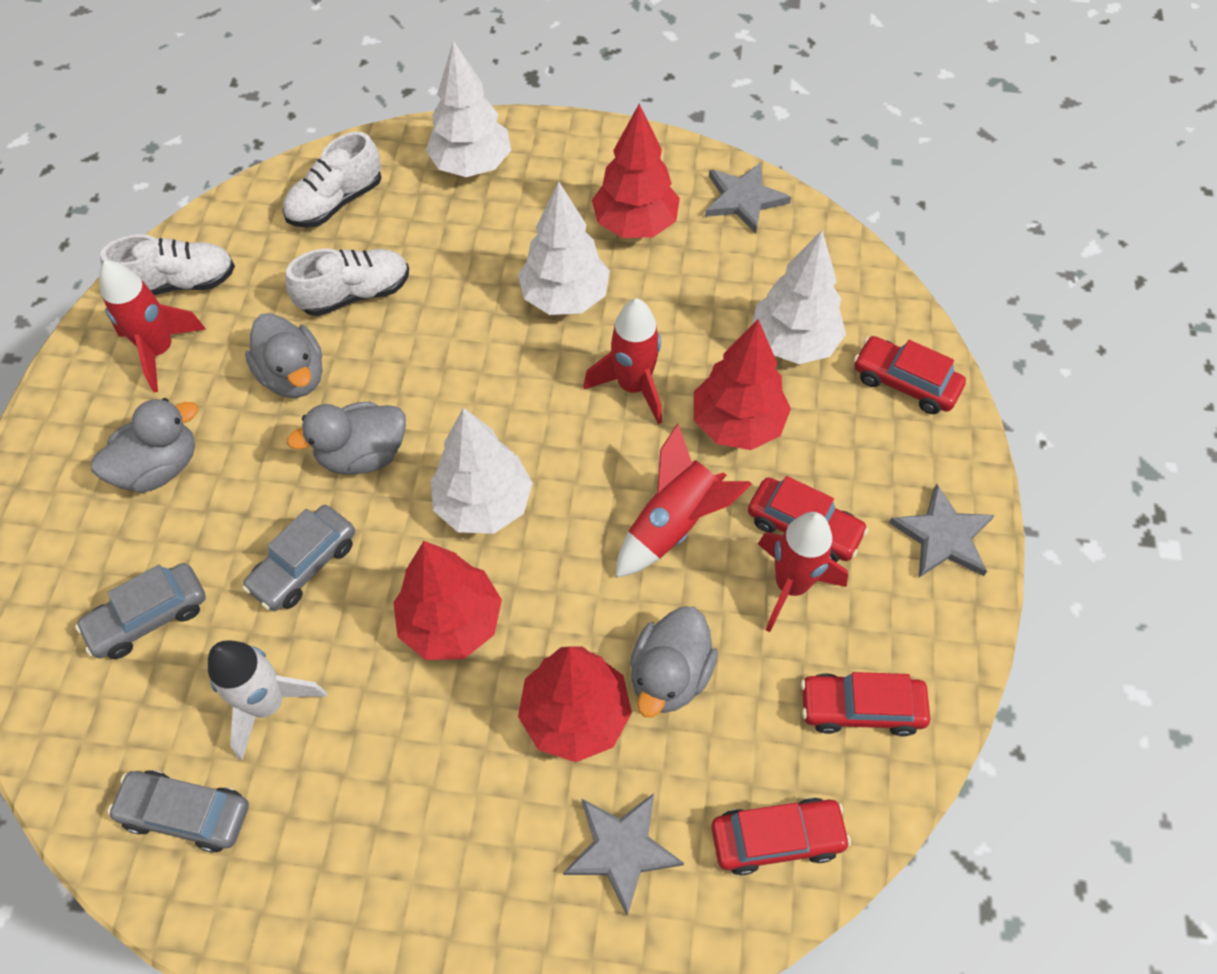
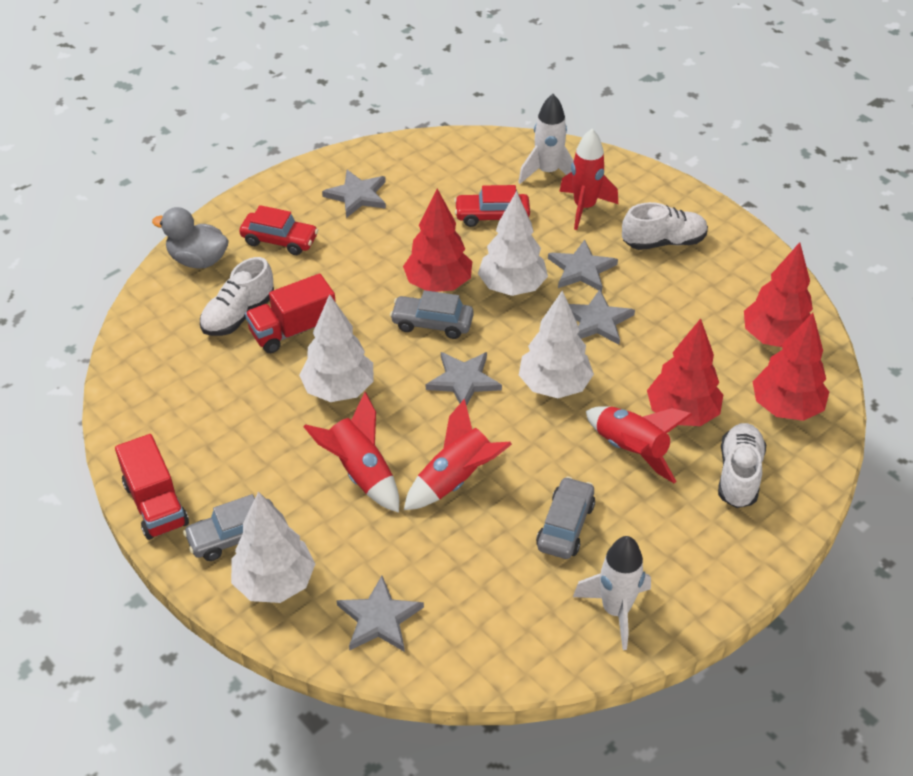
grey duck: [91,398,198,493] [245,313,322,398] [287,402,406,474] [630,606,718,718] = 4 -> [152,207,229,269] = 1
grey star: [563,793,684,916] [705,162,791,234] [889,483,995,578] = 3 -> [322,170,386,218] [336,576,424,652] [426,352,502,406] [548,240,618,292] [569,289,635,345] = 5
red car: [711,798,851,875] [748,476,869,562] [801,672,930,736] [854,336,966,414] = 4 -> [239,205,318,255] [454,185,530,227] = 2
red truck: none = 0 -> [115,434,189,540] [245,274,336,353] = 2
white rocket: [208,640,327,760] = 1 -> [518,94,574,184] [573,536,651,650] = 2

